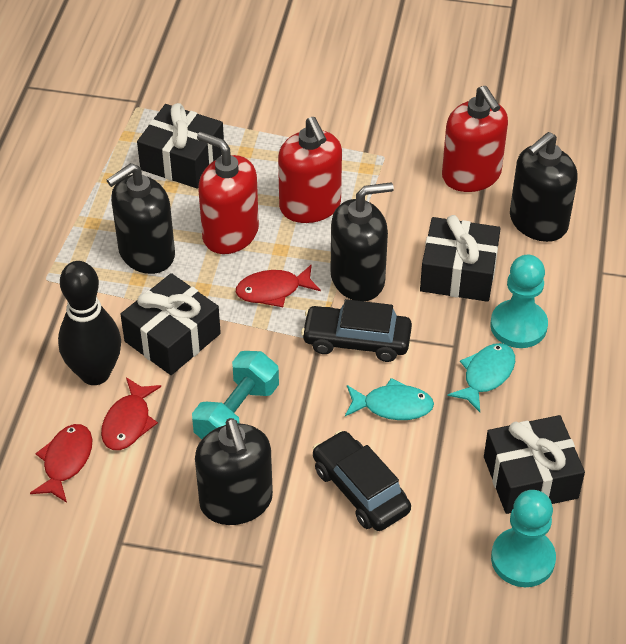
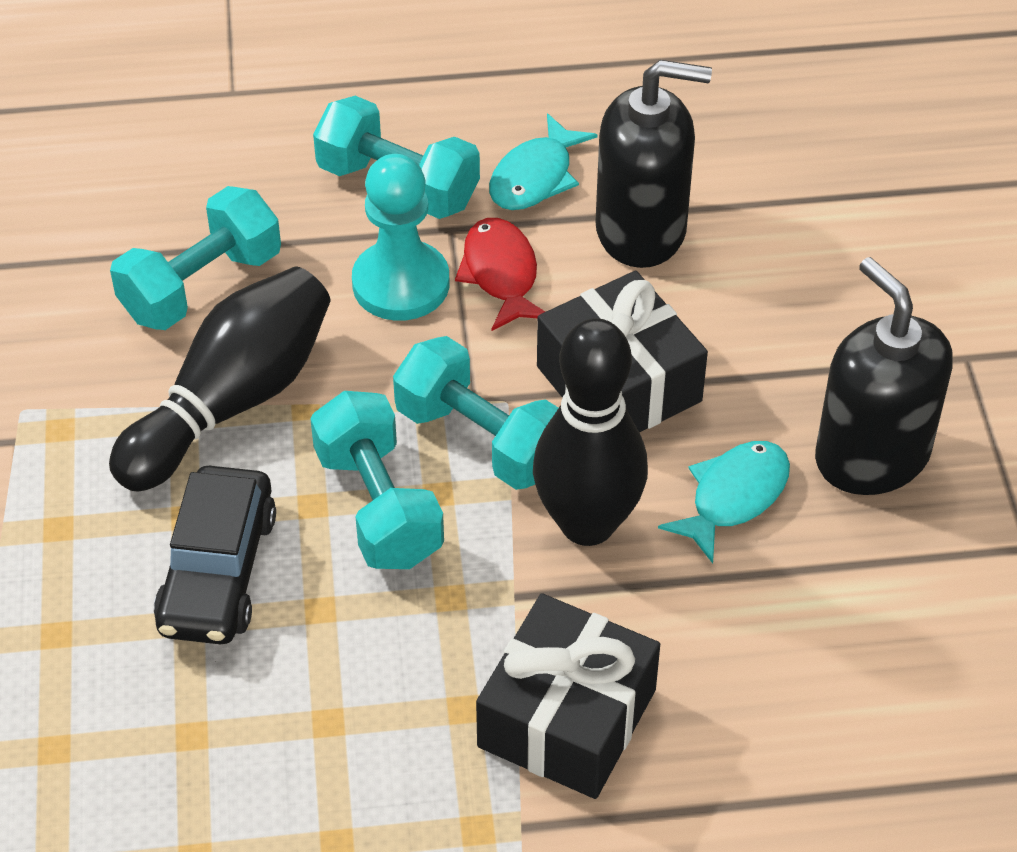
black bowling pin: [58,261,121,385] = 1 -> [109,267,330,492] [533,318,648,546] = 2
black car: [301,299,412,362] [313,430,411,531] = 2 -> [154,466,276,644] = 1
black gift: [120,273,221,375] [137,103,224,189] [420,215,501,302] [484,415,585,514] = 4 -> [476,593,660,799] [537,271,708,432] = 2
black soap dispenser: [107,163,175,274] [195,418,273,525] [331,182,394,301] [510,132,578,242] = 4 -> [595,60,712,268] [815,257,953,495] = 2
red fish: [30,424,92,503] [101,377,161,450] [236,264,321,307] = 3 -> [455,218,545,331] = 1
red soap dispenser: [197,132,259,254] [278,117,342,223] [442,86,508,192] = 3 -> none = 0
turquoise dumbbell: [192,351,279,439] = 1 -> [110,186,281,330] [310,391,444,569] [313,96,480,219] [393,336,558,490] = 4
turquoise pawn: [490,255,548,348] [491,490,556,587] = 2 -> [352,154,449,321] = 1

